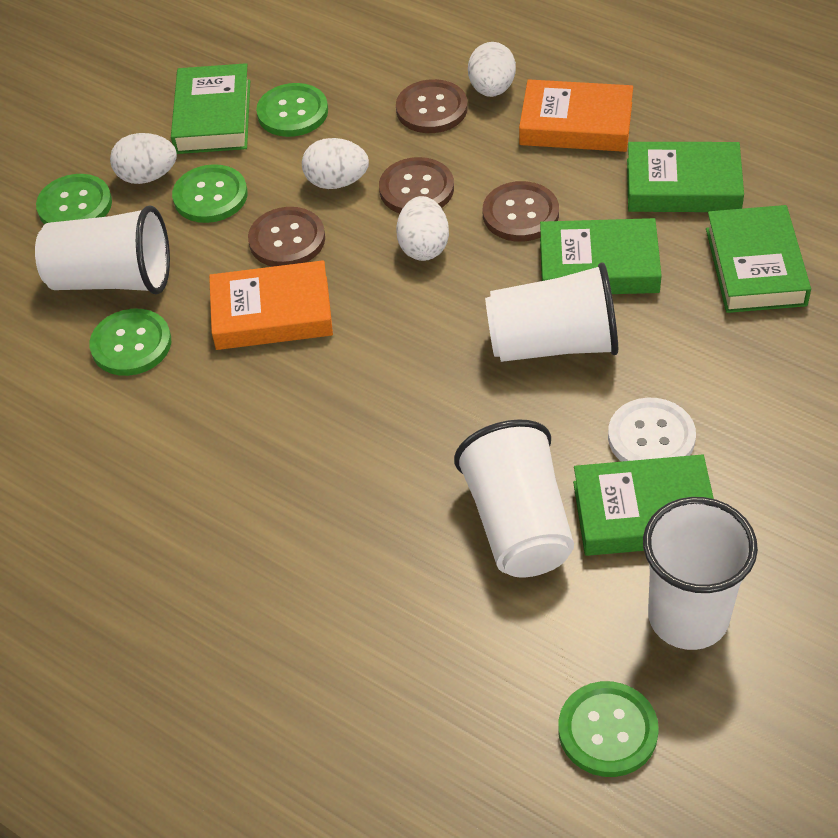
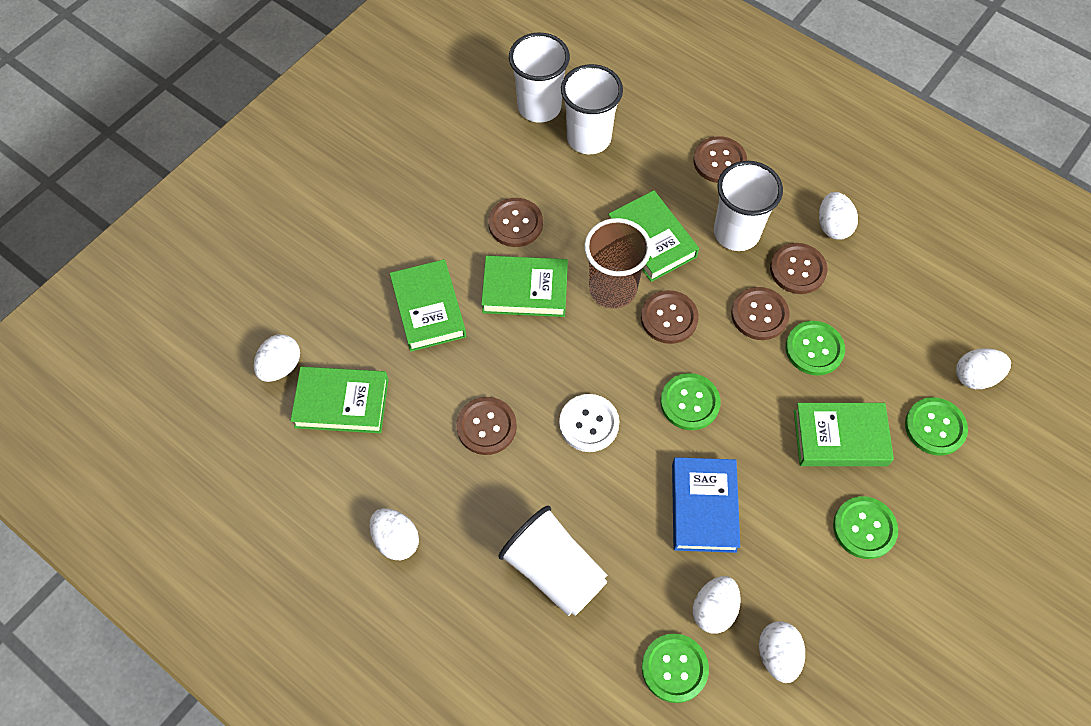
blue book: none = 0 -> [672,457,740,553] = 1
brown button: [248,207,325,267] [379,157,454,213] [396,79,468,133] [483,181,559,242] = 4 -> [456,397,517,455] [488,198,543,247] [641,290,699,344] [693,136,747,183] [731,287,790,340] [770,243,827,294] = 6
brown cup: none = 0 -> [584,218,652,309] = 1
orange book: [209,260,333,350] [519,79,633,152] = 2 -> none = 0
white egg: [110,133,177,184] [302,138,369,189] [396,196,449,261] [468,42,516,97] = 4 -> [254,335,300,382] [369,508,419,560] [693,576,741,634] [759,621,805,683] [819,192,858,240] [956,348,1011,389] = 6

